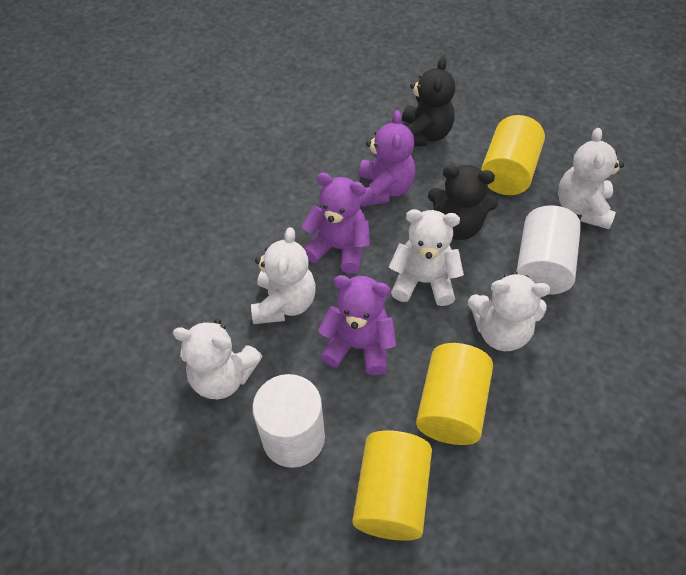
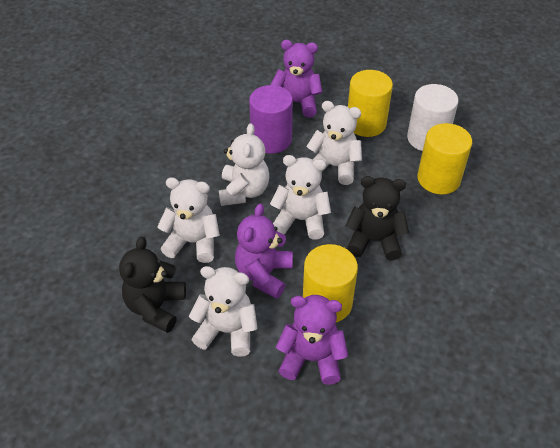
purple cylinder: none = 0 -> [249,85,293,154] = 1
white cylinder: [252,374,325,468] [516,205,581,295] = 2 -> [407,84,459,151] = 1

